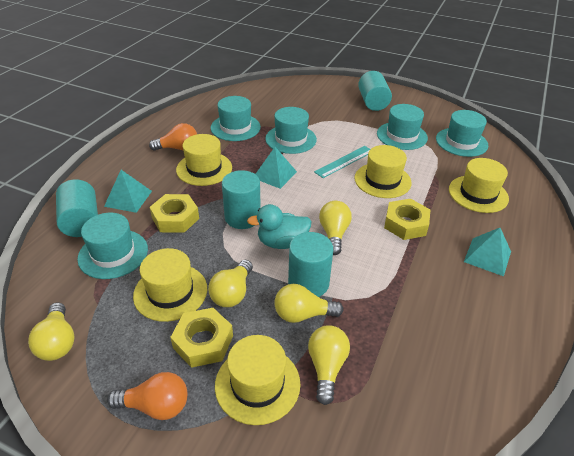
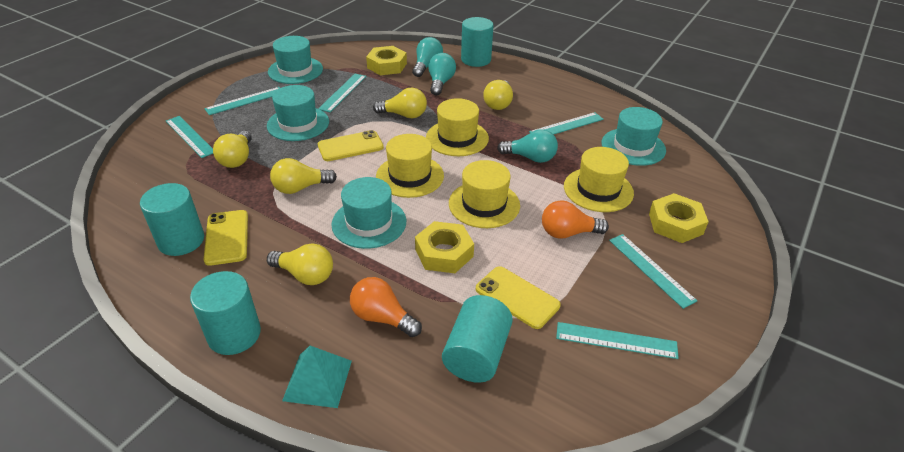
turquoise duck: [247,204,311,249] = 1 -> none = 0
turquoise hat: [77,213,148,279] [211,96,261,141] [265,107,317,154] [377,104,428,150] [436,110,488,157] = 5 -> [267,85,329,141] [268,36,323,84] [332,177,406,249] [601,107,666,166] = 4
turquoise light bulb: none = 0 -> [412,37,443,77] [428,53,456,95] [497,129,558,163] = 3
turquoise pyramid: [104,170,152,213] [256,147,297,189] [464,228,511,276] = 3 -> [282,346,352,408] = 1
turquoise ruler: [314,146,370,178] = 1 -> [166,116,213,158] [204,87,280,115] [318,74,366,112] [529,112,604,135] [556,322,679,359] [609,234,697,309] = 6
yellow hat: [133,248,207,322] [176,134,232,186] [215,335,300,425] [354,145,412,198] [449,158,509,213] = 5 -> [376,134,444,198] [426,98,489,156] [449,160,520,228] [564,147,634,212] = 4
yellow phone: none = 0 -> [203,210,248,266] [318,130,384,161] [476,266,561,329] = 3

